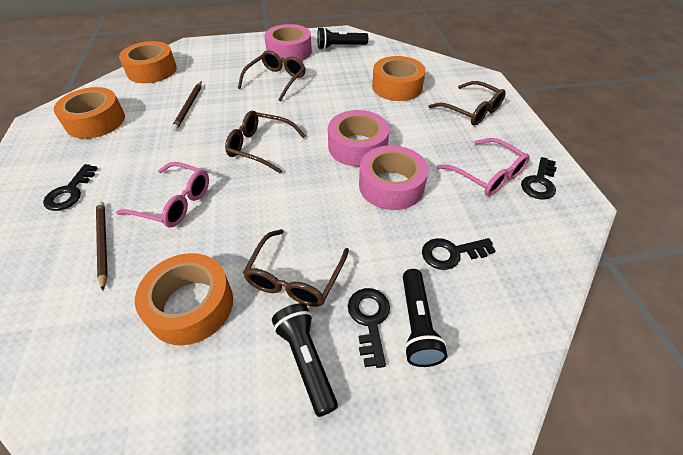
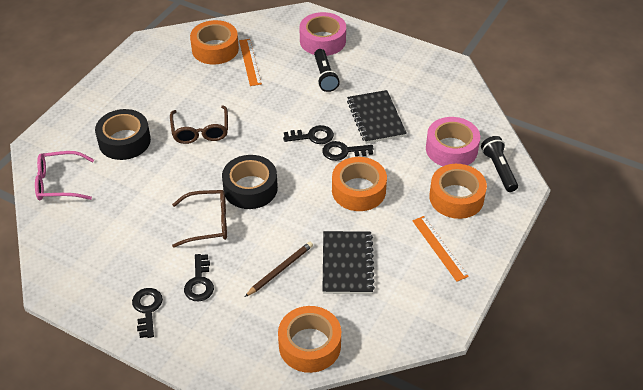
black flashlight: [272,303,338,417] [317,27,368,49] [403,269,447,367] = 3 -> [314,49,340,92] [481,136,518,192] = 2
black notebook: none = 0 -> [322,231,375,294] [347,90,407,144] = 2
black tape: none = 0 -> [95,109,151,160] [222,155,278,209] = 2
brown glasses: [225,111,306,174] [238,50,305,101] [243,229,349,307] [429,81,506,125] = 4 -> [170,106,228,144] [172,190,227,248] = 2
brown pencil: [96,201,108,291] [171,81,202,131] = 2 -> [245,242,313,297] = 1
orange ruler: none = 0 -> [239,39,262,86] [412,216,469,282] = 2
pink glasses: [116,162,209,228] [437,138,530,196] = 2 -> [35,151,94,200] = 1
pink tape: [264,24,312,63] [328,110,389,167] [359,145,428,210] = 3 -> [299,12,346,56] [426,117,480,166] = 2

